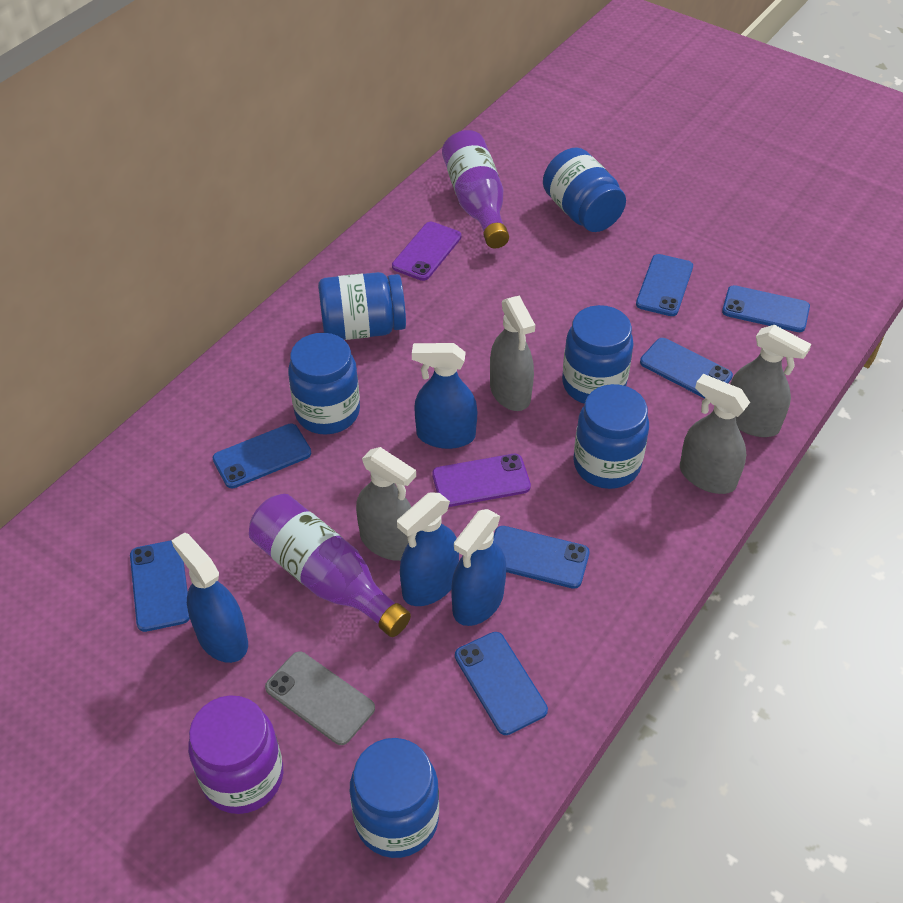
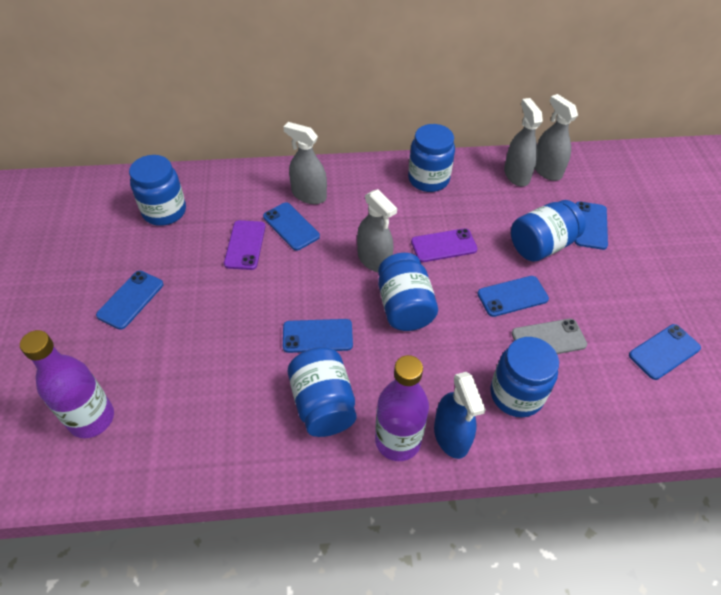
blue phone: [130,540,190,632] [213,424,311,488] [455,632,548,735] [493,526,590,589] [636,254,693,316] [640,338,733,398] [722,285,810,332] = 7 -> [96,271,163,330] [263,202,320,251] [283,319,353,353] [477,276,549,317] [574,202,608,250] [629,324,701,380] = 6
blue spray bottle: [171,532,248,663] [397,492,459,606] [412,343,477,449] [451,509,506,626] = 4 -> [434,372,486,459] = 1
purple jar: [188,695,283,814] = 1 -> none = 0

